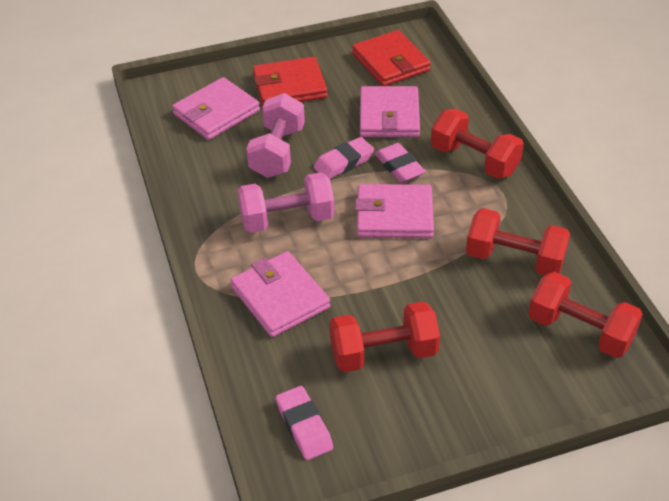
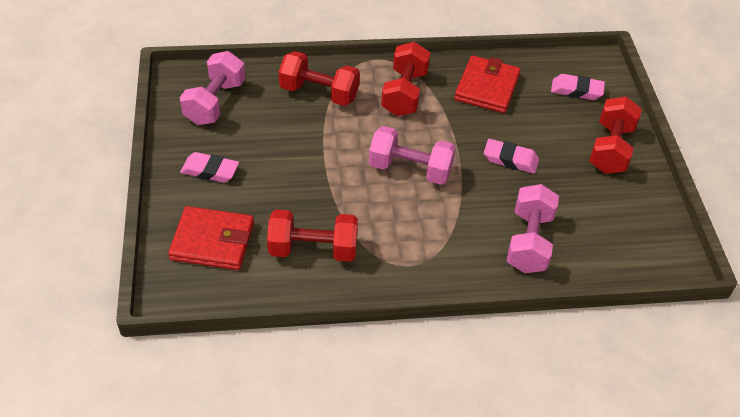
pink dumbbell: [237,173,335,233] [246,93,305,178] = 2 -> [180,51,246,125] [369,126,456,185] [507,184,559,273] = 3
pink wallet: [172,77,260,140] [231,251,330,337] [355,184,434,238] [360,86,420,138] = 4 -> none = 0

